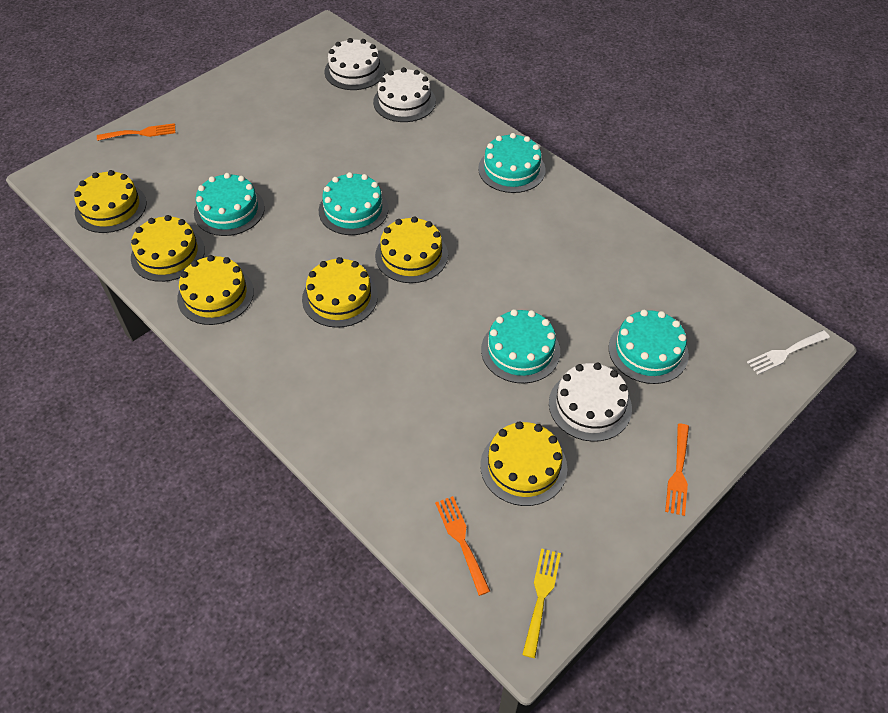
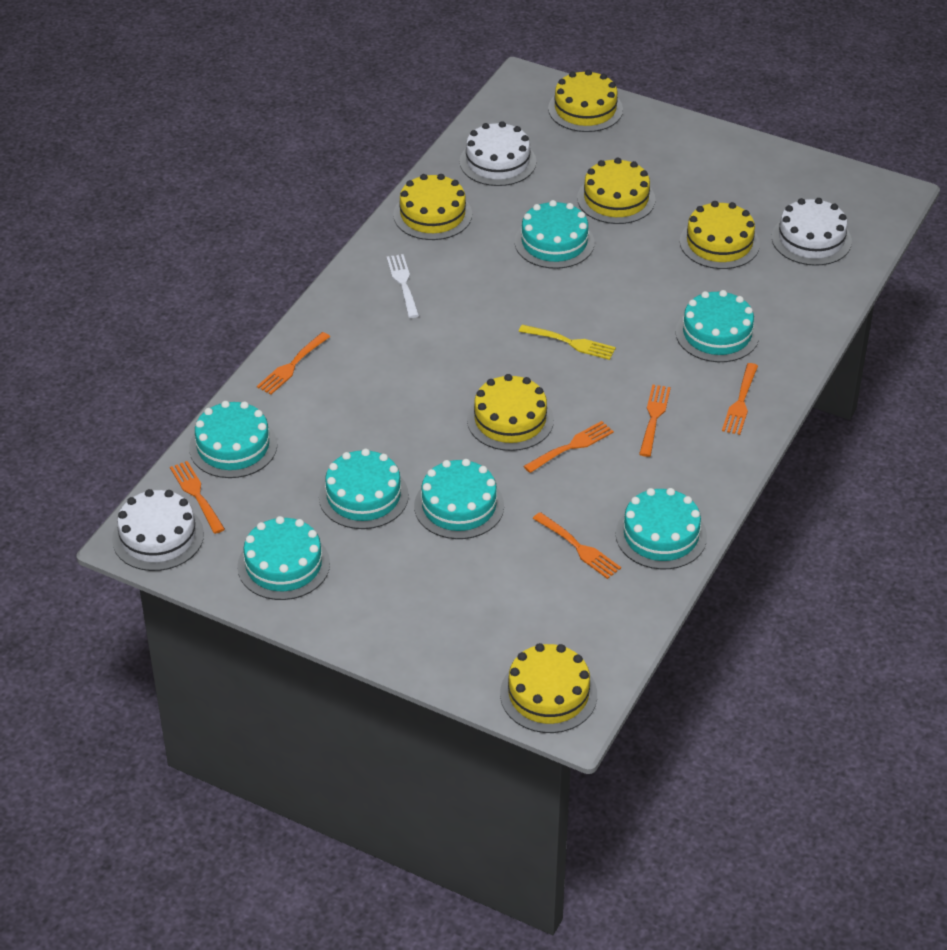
orange fork: [97,123,175,141] [435,496,490,596] [665,424,689,516] = 3 -> [170,461,225,534] [257,332,330,394] [524,421,614,473] [533,512,621,579] [639,385,671,457] [722,363,758,435] = 6
turquoise cake: [194,173,265,236] [319,172,389,235] [478,133,546,193] [481,309,560,384] [609,309,689,384] = 5 -> [189,401,277,478] [237,516,330,600] [319,449,409,529] [414,459,504,539] [515,200,594,269] [616,488,707,569] [676,290,759,362] = 7

